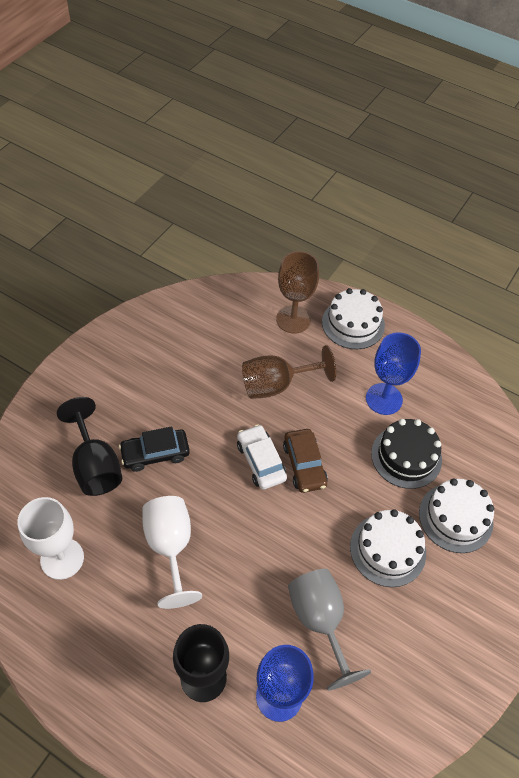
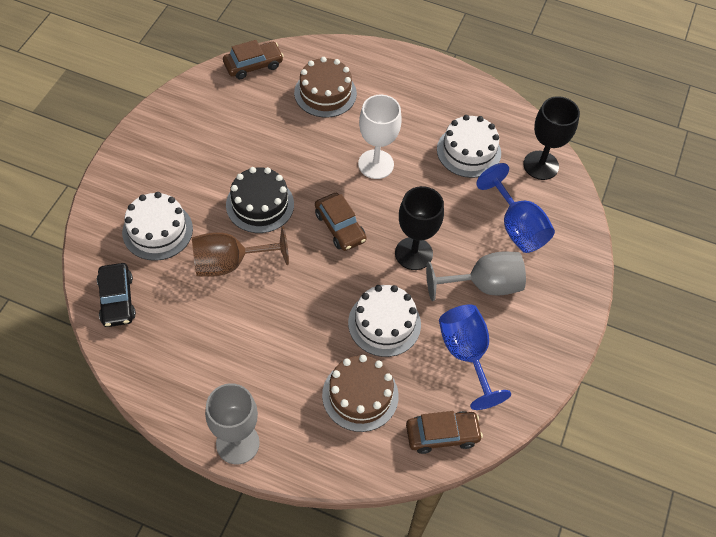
brown cake: none = 0 -> [294,57,357,118] [322,355,399,432] = 2
brown car: [283,429,328,493] = 1 -> [223,40,283,79] [315,193,366,251] [406,411,483,454] = 3
brown goblet: [242,345,336,399] [276,251,319,334] = 2 -> [192,226,289,277] = 1
grey goblet: [288,569,371,690] = 1 -> [205,383,260,464] [426,252,526,301] = 2
white car: [237,424,287,490] = 1 -> none = 0
white goblet: [17,497,84,580] [142,496,202,609] = 2 -> [358,95,402,179] = 1

